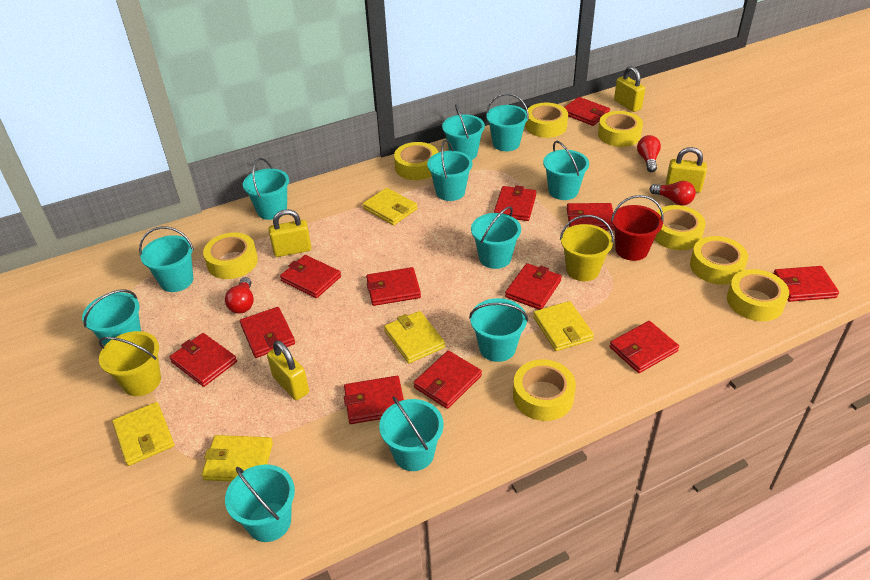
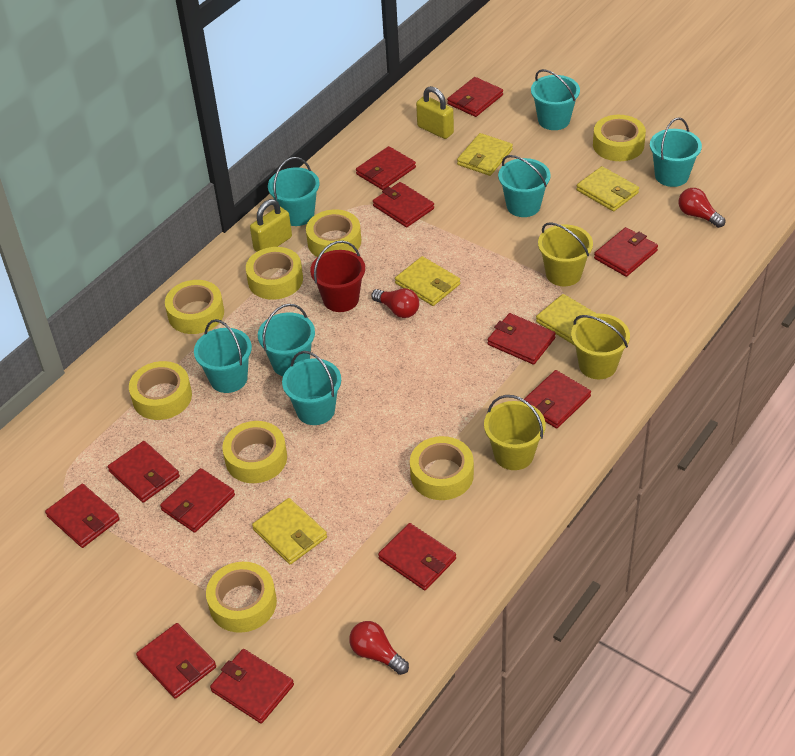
turquoise bucket: [82,290,141,346] [139,226,194,292] [225,465,295,542] [243,158,289,220] [379,397,444,471] [427,140,473,201] [442,104,485,160] [469,298,528,362] [471,206,521,269] [486,93,529,151] [543,141,589,200] = 11 -> [194,319,252,393] [258,304,315,376] [268,157,319,226] [282,351,341,425] [498,155,551,217] [531,69,580,130] [650,117,702,187] = 7
yellow bucket: [99,331,161,396] [560,215,614,281] = 2 -> [484,395,546,470] [538,222,593,286] [571,314,630,379] = 3
yellow padlock: [267,340,309,400] [269,209,311,257] [614,66,645,112] [666,147,707,193] = 4 -> [250,199,292,252] [416,86,454,139] = 2

